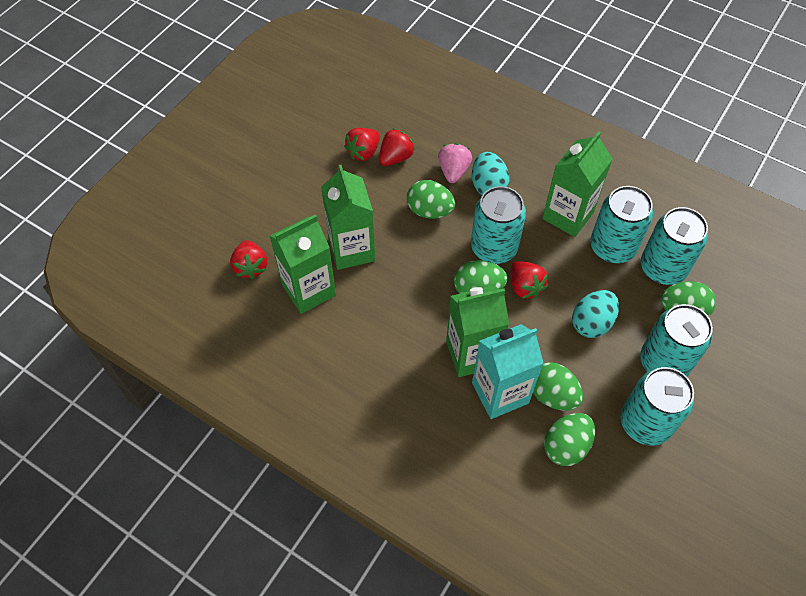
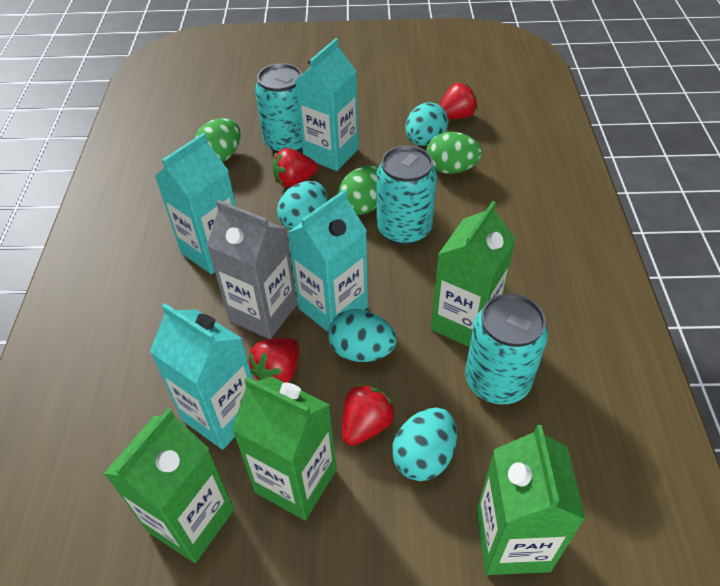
green egg: [407,180,455,219] [454,260,507,294] [533,362,583,411] [544,413,595,466] [661,281,716,317] = 5 -> [194,118,240,162] [338,165,378,215] [427,132,482,174] = 3
grey carton: none = 0 -> [207,200,297,339] = 1
pink strawberry: [438,143,472,183] = 1 -> none = 0
turquoise can: [471,186,526,264] [590,186,653,264] [621,367,694,446] [640,304,713,376] [641,207,708,285] = 5 -> [255,63,303,153] [377,145,437,245] [465,294,548,404] = 3
turquoise carton: [472,324,543,419] = 1 -> [150,303,252,450] [155,133,236,274] [287,189,368,332] [295,38,359,171] = 4
turquoise egg: [472,152,509,195] [572,290,619,338] = 2 -> [277,181,327,230] [328,309,397,362] [392,407,457,481] [405,102,448,146] = 4

